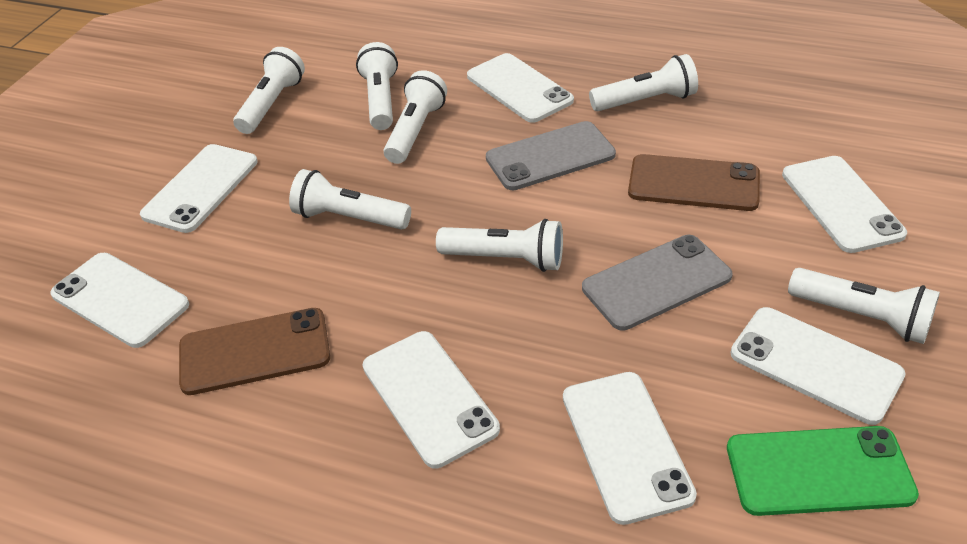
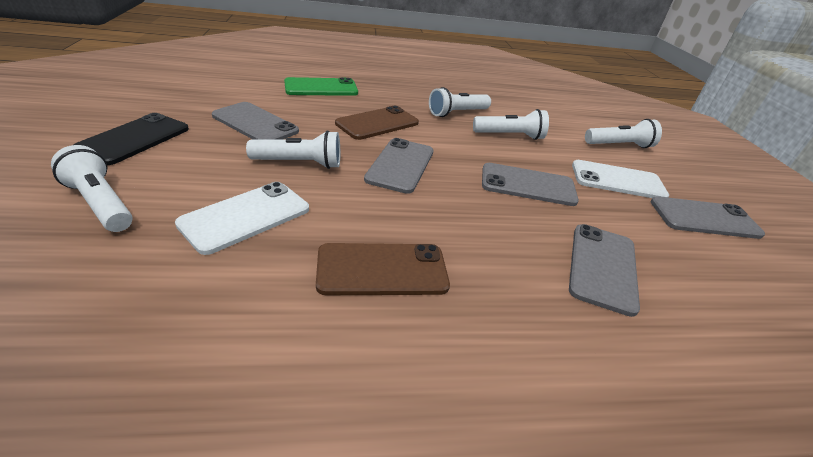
black phone: none = 0 -> [74,113,189,165] = 1
grey phone: [486,121,616,190] [582,235,733,331] = 2 -> [212,102,299,140] [364,138,434,194] [482,163,579,206] [569,224,640,317] [651,196,765,239] = 5
white flashlight: [233,47,305,134] [289,169,411,230] [356,42,398,130] [384,70,447,164] [436,219,563,272] [589,54,698,111] [788,268,940,344] = 7 -> [51,145,133,232] [246,130,340,169] [429,87,491,117] [473,109,549,140] [585,119,662,148] = 5
white phone: [50,253,189,348] [140,144,258,233] [363,331,500,468] [467,53,574,123] [563,372,697,525] [730,307,906,425] [782,156,907,253] = 7 -> [175,182,309,255] [572,160,669,198] = 2

